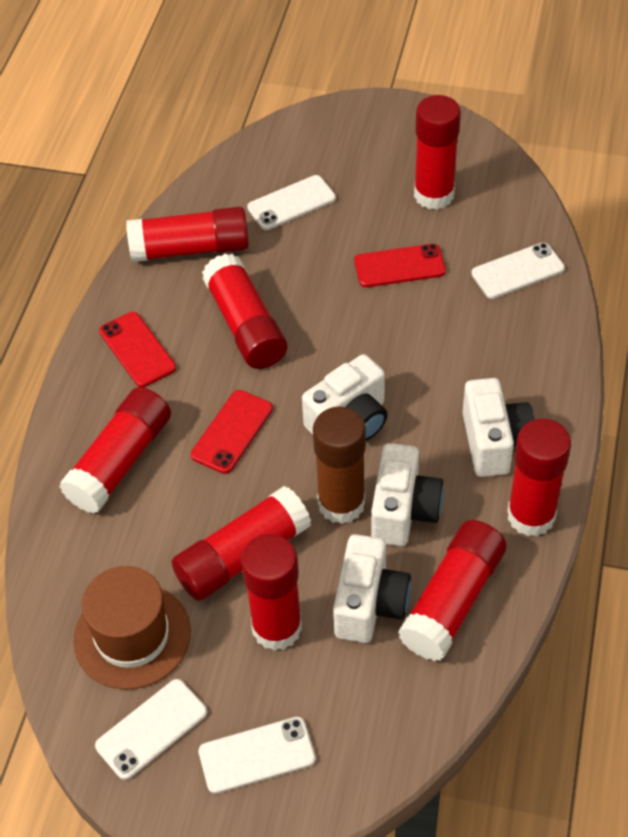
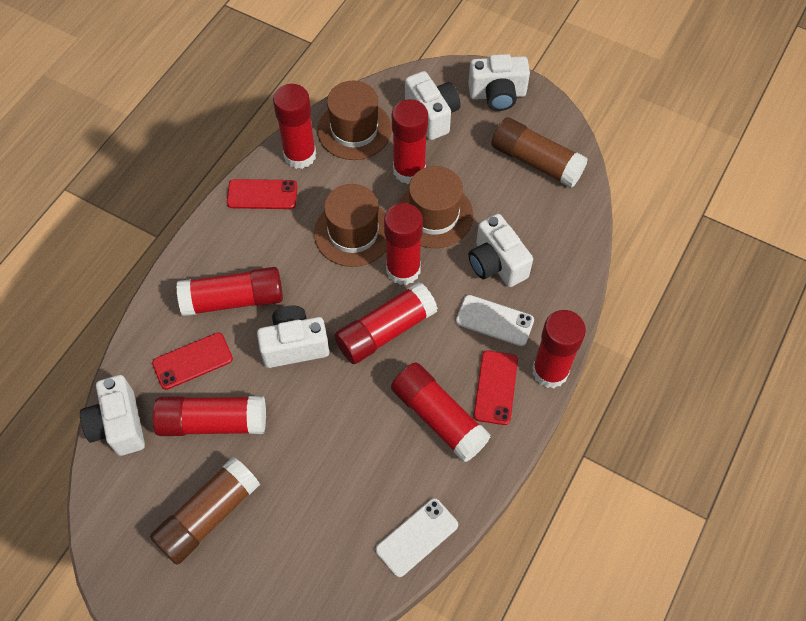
brown glue stick: [313,407,366,524] = 1 -> [150,457,260,565] [491,117,588,188] = 2
brown hat: [73,566,191,690] = 1 -> [314,184,386,267] [317,81,392,160] [398,166,473,248] = 3
white camera: [302,354,388,441] [333,534,411,643] [371,443,444,546] [463,378,534,477] = 4 -> [80,375,145,456] [257,306,329,368] [405,71,461,140] [468,54,530,111] [468,214,533,287] = 5
white phone: [95,679,207,780] [199,717,316,794] [247,175,336,230] [471,242,565,299] = 4 -> [376,498,458,577] [456,295,534,346] = 2

